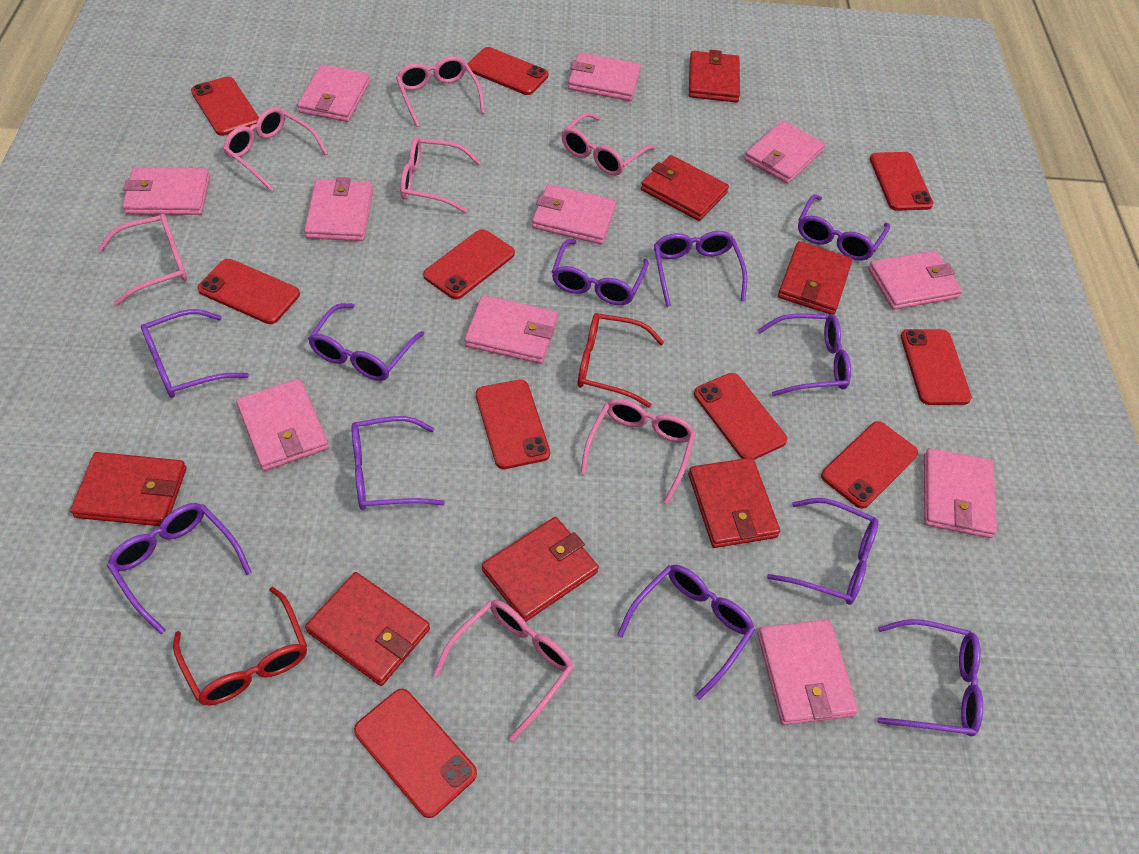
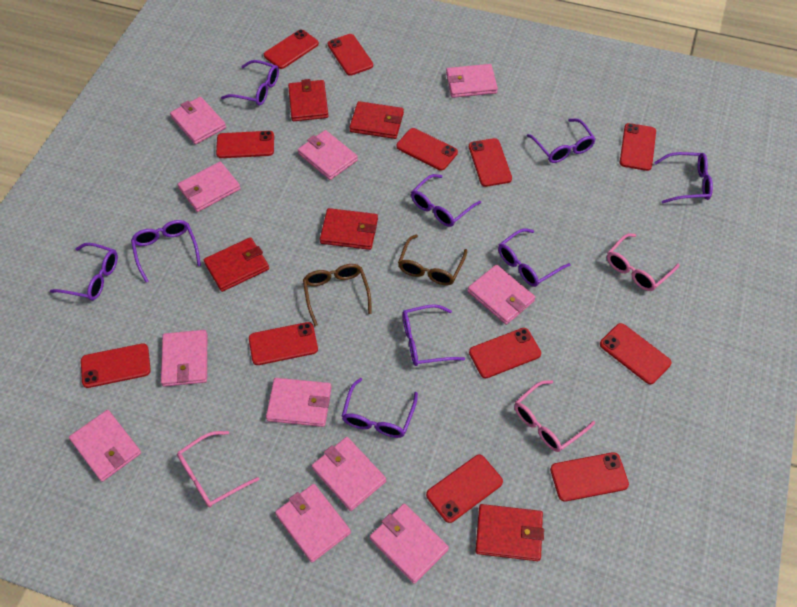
brown glasses: none = 0 -> [303,264,372,326] [398,235,467,285] = 2
pink glasses: [98,214,187,306] [223,107,328,191] [396,56,485,127] [400,137,480,213] [433,600,574,742] [562,112,655,176] [581,399,696,504] = 7 -> [177,431,259,507] [514,380,595,452] [607,233,680,291] = 3
purple glasses: [107,503,252,634] [141,309,249,398] [308,303,424,381] [351,416,445,510] [552,239,649,305] [617,565,755,700] [654,231,747,307] [758,314,851,396] [767,498,879,605] [798,194,890,261] [877,619,983,737] = 11 -> [50,243,118,300] [131,220,201,283] [221,60,279,106] [342,378,418,438] [402,304,465,366] [411,174,481,227] [498,228,571,287] [527,119,596,163] [654,152,713,203] = 9
red glasses: [173,587,307,705] [578,313,664,408] = 2 -> none = 0
red phone: [191,77,259,136] [197,259,300,324] [354,689,477,818] [423,229,515,299] [467,47,548,95] [476,380,550,469] [694,373,787,460] [821,421,918,509] [870,152,934,211] [901,329,972,405] = 10 -> [81,343,151,388] [216,131,274,158] [249,322,318,365] [264,30,319,69] [328,34,373,76] [396,128,458,171] [426,455,503,523] [469,138,512,187] [469,328,541,378] [550,452,629,502] [600,323,672,384] [620,123,656,171] = 12
red wallet: [70,452,186,526] [305,572,430,686] [482,517,599,622] [641,155,729,221] [688,458,780,548] [689,50,740,102] [778,241,853,315] = 7 -> [204,237,269,292] [288,79,328,121] [320,208,378,250] [349,101,404,139] [475,504,544,561] = 5

